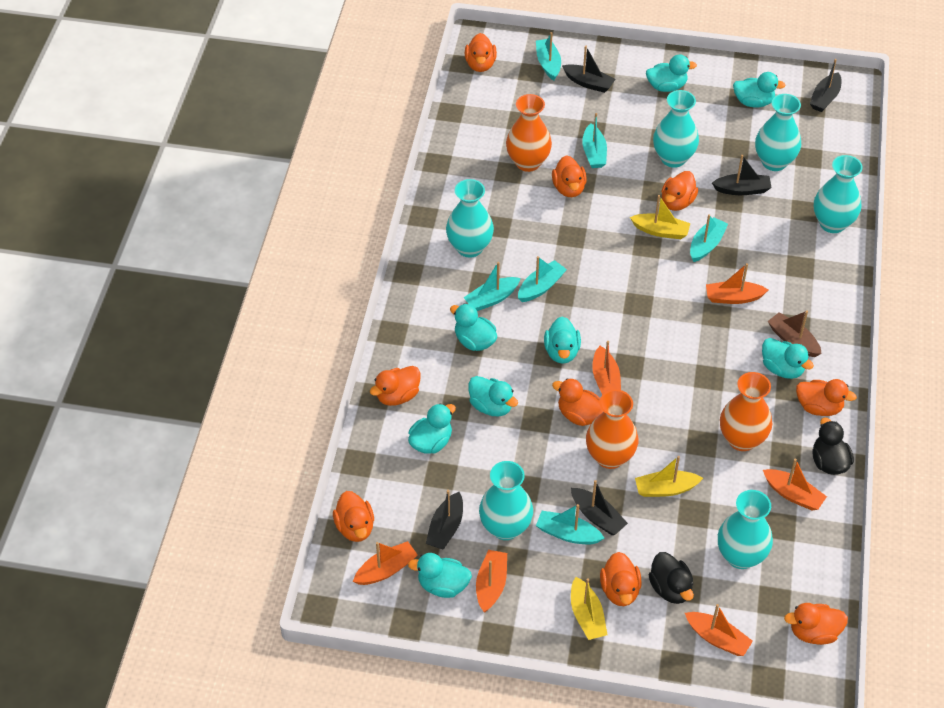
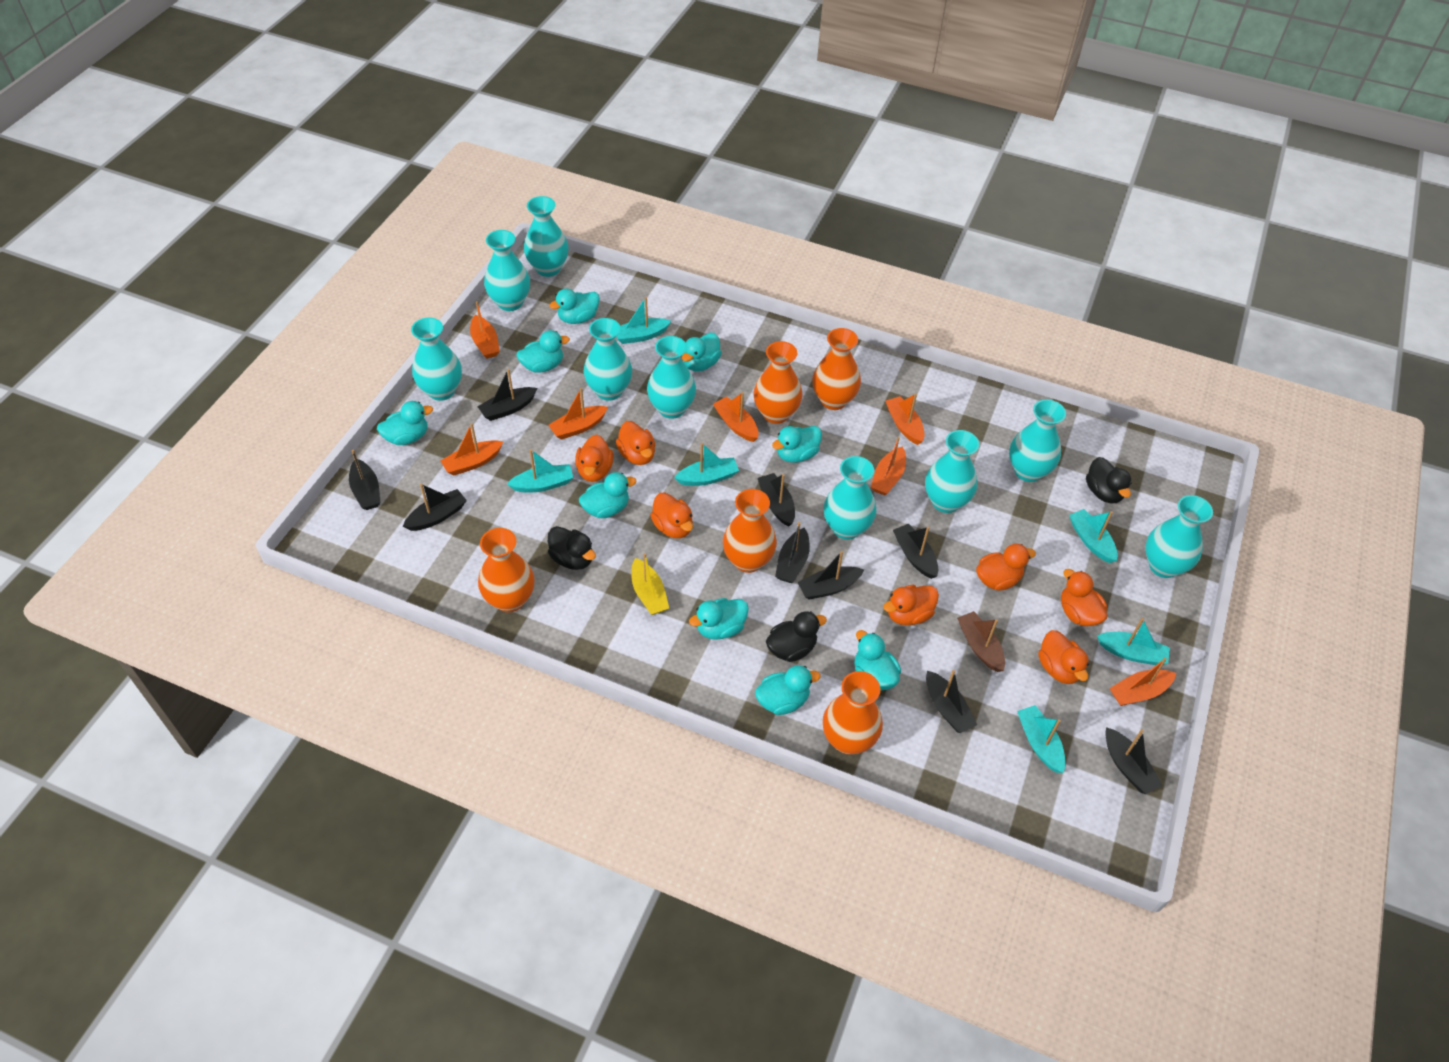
black boat: [426,490,463,550] [562,46,616,93] [571,480,628,535] [712,155,772,195] [810,59,841,112] = 5 -> [349,450,380,510] [403,484,467,531] [477,369,537,421] [758,473,795,527] [775,522,810,583] [797,551,864,600] [893,524,938,579] [926,670,977,733] [1105,727,1163,794] = 9
black duck: [649,552,694,604] [812,417,854,475] = 2 -> [548,526,596,570] [766,611,827,662] [1086,457,1132,503] = 3
orange boat: [353,541,418,585] [476,550,507,612] [592,341,621,395] [685,604,753,656] [706,263,768,304] [763,459,827,511] = 6 -> [440,423,503,475] [470,301,500,359] [548,388,608,440] [713,392,758,442] [871,437,906,496] [885,393,924,445] [1109,658,1176,706] = 7
orange duck: [333,491,374,542] [370,366,421,406] [465,33,497,72] [552,155,587,197] [552,378,604,426] [600,552,642,606] [661,171,698,211] [784,603,848,645] [796,379,857,416] = 9 -> [575,435,614,482] [616,421,655,465] [650,493,693,538] [883,585,939,625] [976,544,1036,590] [1038,630,1089,684] [1061,569,1107,626] = 7
orange vase: [506,94,552,172] [586,390,638,469] [720,372,772,451] = 3 -> [478,528,534,612] [723,489,777,573] [753,341,803,424] [813,328,861,410] [823,671,883,755] = 5
turquoise duck: [408,403,456,454] [408,553,472,598] [450,303,497,351] [468,376,518,417] [544,317,581,364] [646,55,697,92] [733,72,786,107] [762,338,814,379] = 8 -> [377,401,433,445] [516,330,570,373] [549,288,600,324] [579,472,636,518] [682,333,722,372] [689,598,749,640] [755,665,821,715] [772,426,822,463] [855,630,901,690] = 9
turquoise vase: [446,179,494,258] [479,461,533,540] [653,90,699,168] [718,490,773,569] [755,94,801,171] [814,155,863,233] = 6 -> [411,318,462,401] [484,230,530,311] [524,196,569,277] [584,318,632,401] [647,336,696,419] [824,456,877,540] [925,430,979,513] [1009,399,1066,482] [1145,495,1213,578] = 9
yellow boat: [571,577,607,640] [630,195,691,239] [635,456,703,497] = 3 -> [631,553,669,615] = 1

